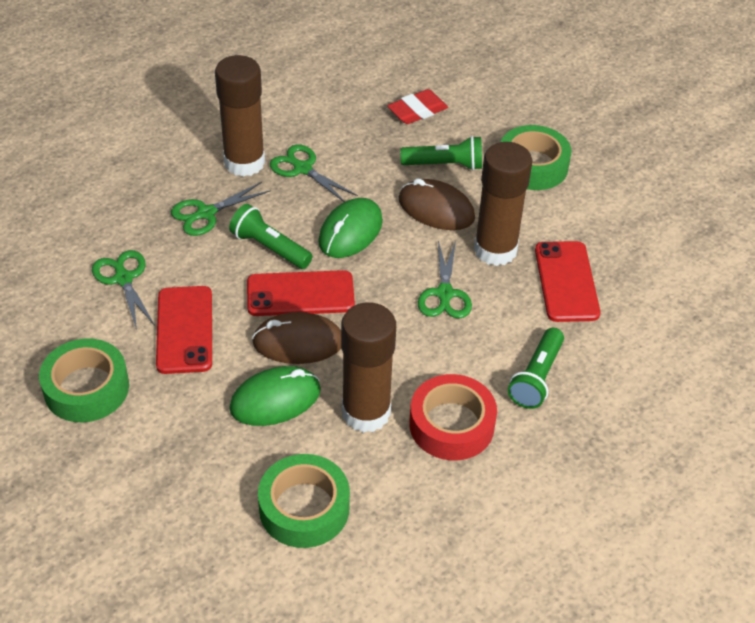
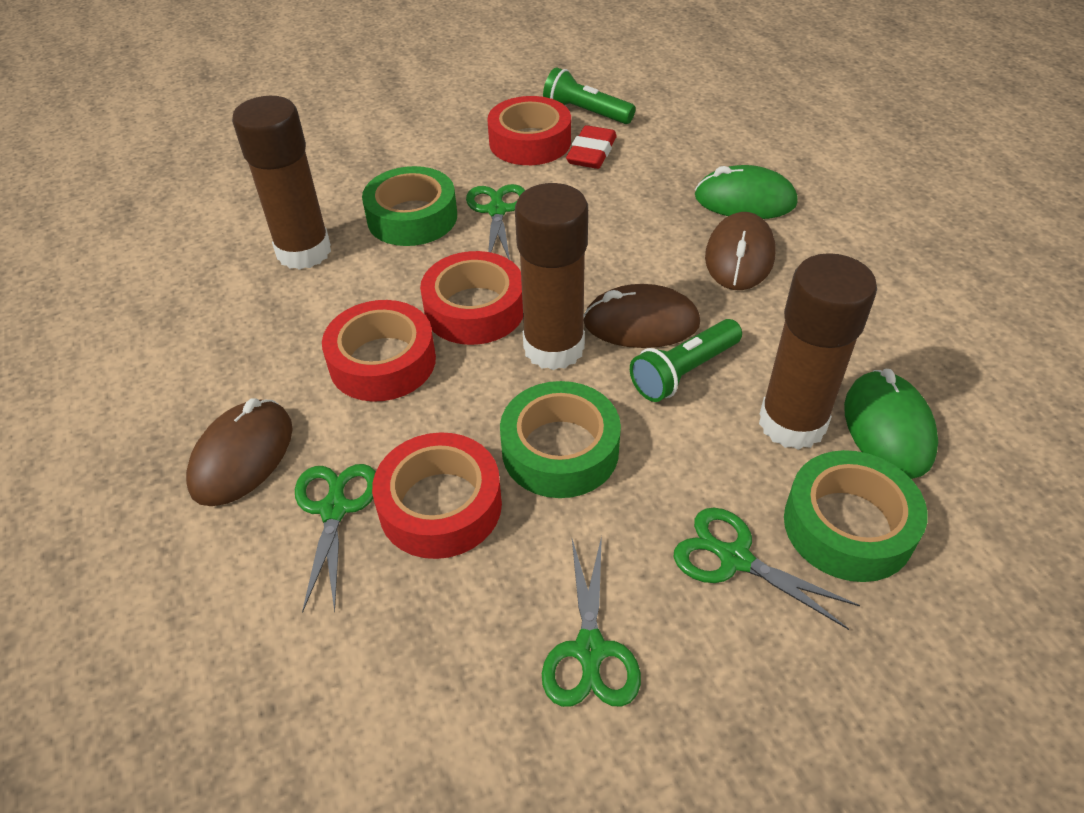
brown mouse: [252,312,341,364] [399,178,475,230] = 2 -> [186,398,293,506] [583,284,700,348] [705,212,775,290] = 3
green flashlight: [229,204,313,269] [400,136,482,170] [508,328,564,409] = 3 -> [543,67,636,124] [630,319,742,402] = 2
red phone: [156,286,212,374] [247,270,355,316] [535,241,600,322] = 3 -> none = 0
red tape: [409,374,497,460] = 1 -> [322,300,436,402] [372,432,502,559] [420,251,523,345] [487,96,571,165] = 4

